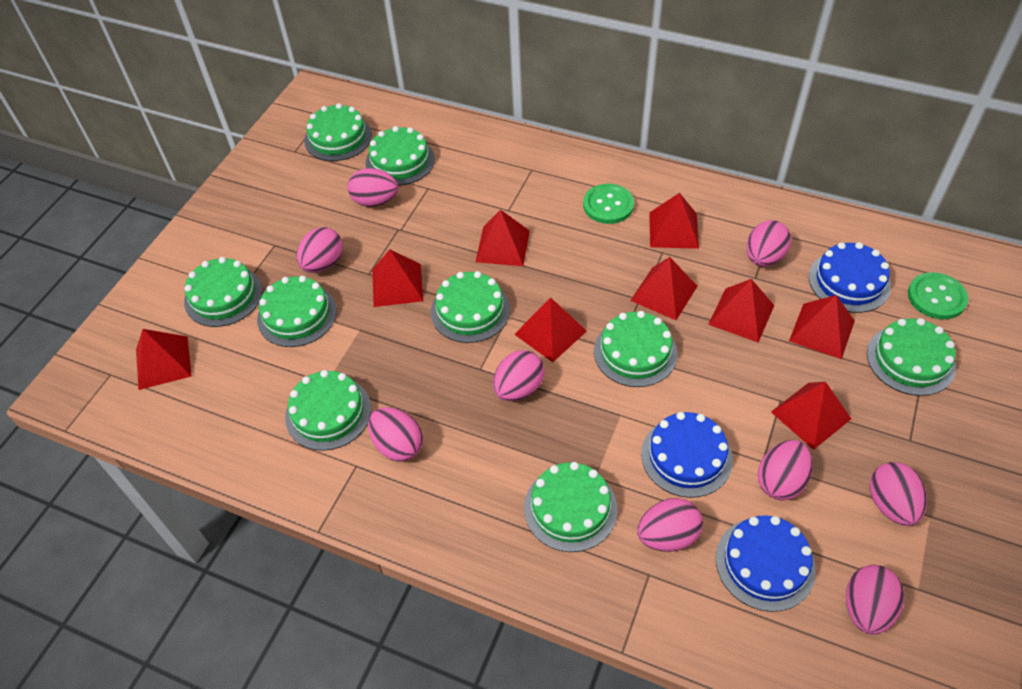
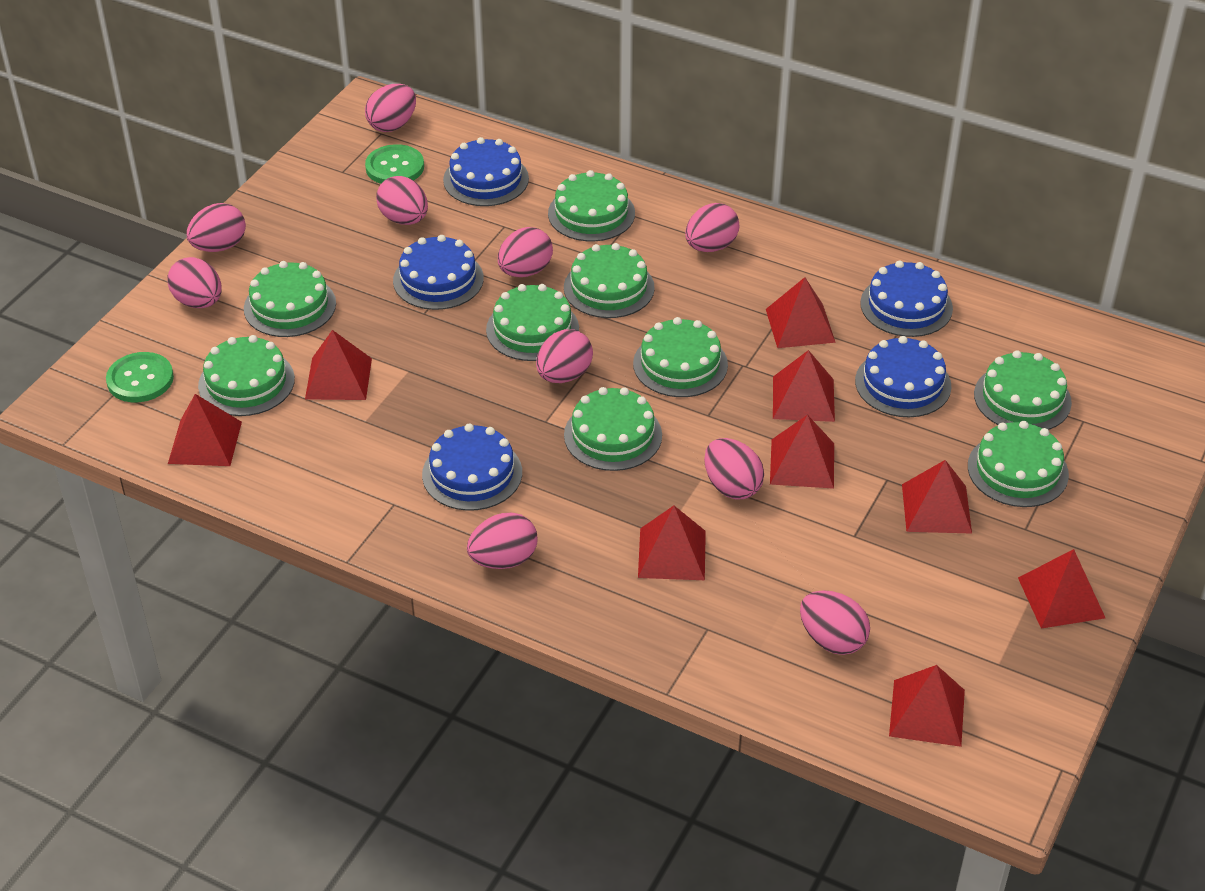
blue cake: [641,412,733,498] [716,515,816,612] [809,242,891,313] = 3 -> [393,235,484,310] [422,424,522,511] [443,137,529,206] [855,336,951,417] [860,261,953,337] = 5
pink egg: [296,227,343,273] [348,168,398,207] [368,407,423,462] [493,350,545,401] [637,498,703,552] [747,220,791,267] [758,440,813,500] [846,565,904,635] [870,462,927,526] = 9 -> [167,257,222,308] [186,203,246,252] [365,84,416,132] [376,176,428,225] [467,513,537,569] [498,227,553,277] [536,329,593,383] [685,203,740,252] [704,438,764,500] [800,590,870,655] = 10

